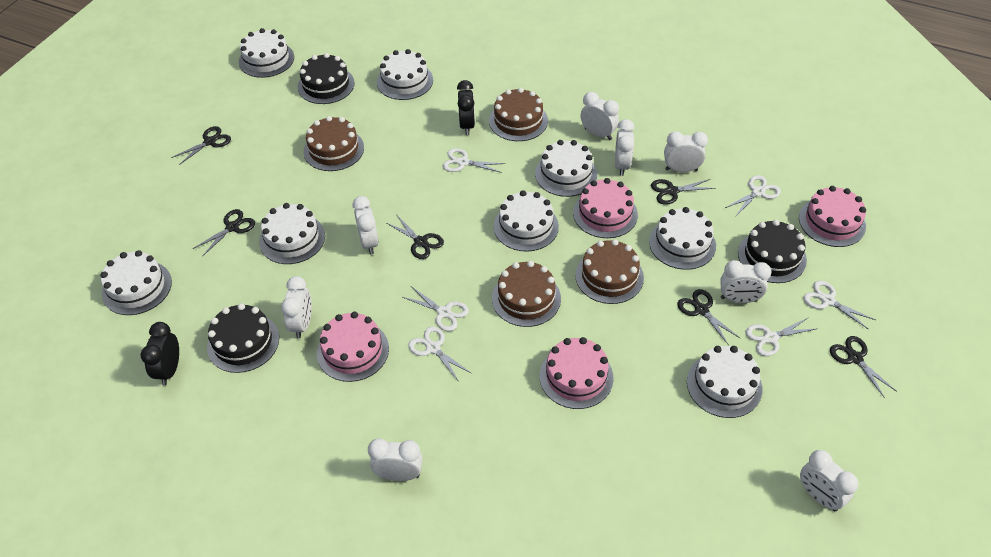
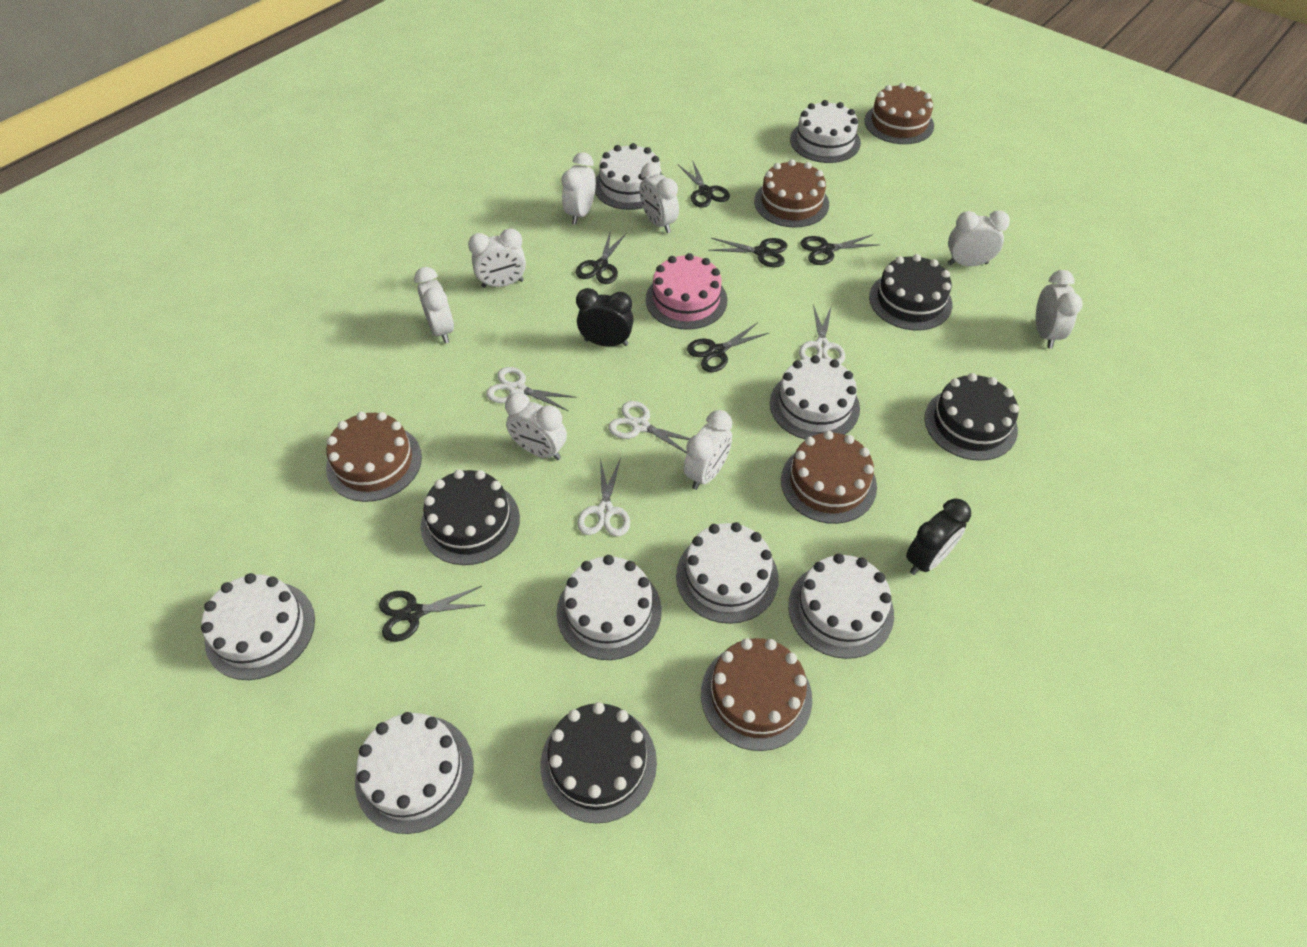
black cake: [207,303,279,373] [298,53,355,104] [738,220,807,283] = 3 -> [421,469,520,565] [541,702,657,823] [869,254,952,330] [924,373,1019,461] = 4
brown cake: [304,116,364,171] [489,88,548,141] [492,261,561,327] [575,239,644,304] = 4 -> [326,412,422,502] [701,638,812,751] [754,159,829,228] [781,431,877,524] [864,83,934,144] = 5
pink cake: [317,312,389,382] [540,337,613,409] [573,178,638,238] [799,186,866,247] = 4 -> [646,253,727,330] = 1
white scissors: [403,286,469,331] [408,326,471,382] [443,148,505,173] [725,175,781,216] [746,317,818,356] [803,281,875,330] = 6 -> [486,367,576,411] [577,458,630,536] [608,401,690,453] [799,305,845,364] = 4

